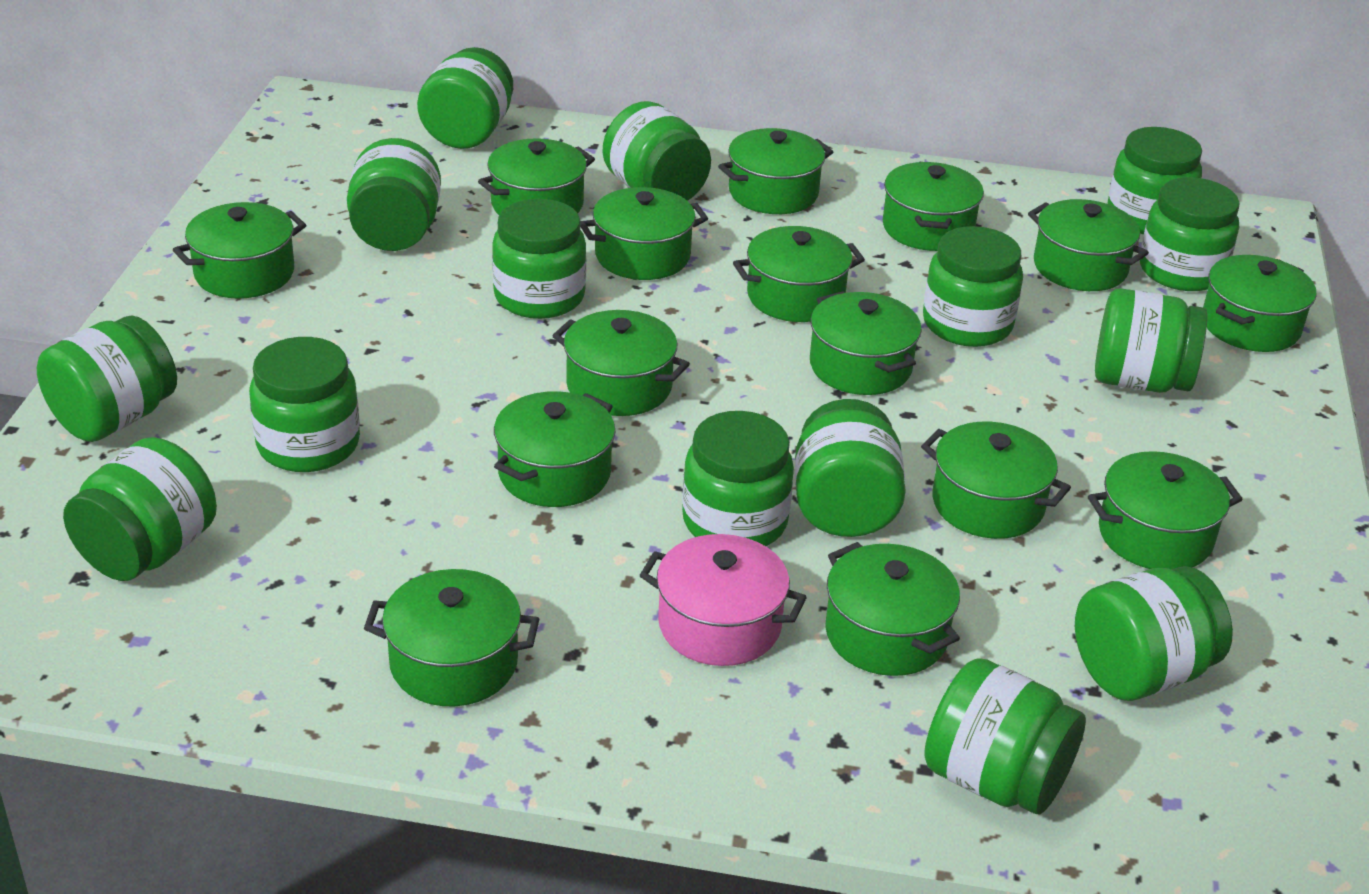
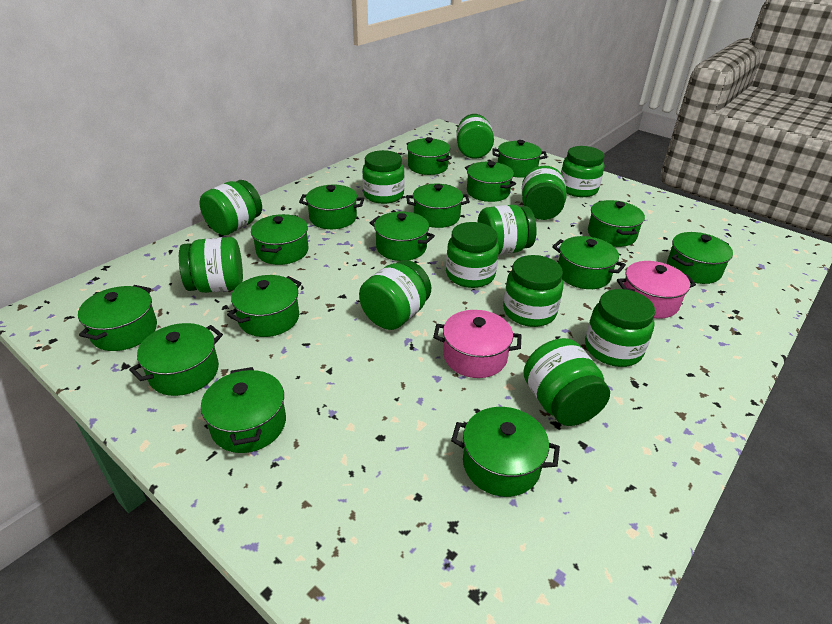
green jar: [37,316,177,442] [63,437,217,581] [249,337,360,472] [347,138,441,251] [417,47,513,149] [492,199,586,319] [603,101,711,201] [682,411,794,546] [795,399,906,537] [923,226,1023,347] [924,658,1086,814] [1075,566,1233,701] [1095,288,1207,393] [1107,127,1202,234] [1140,177,1240,291] = 15 -> [179,237,243,293] [199,180,262,235] [359,260,431,330] [362,150,405,204] [446,222,499,288] [456,114,494,159] [477,205,537,255] [503,255,563,327] [522,166,567,220] [523,338,610,426] [561,146,605,197] [585,289,655,367] = 12
pink pot: [640,534,807,666] = 1 -> [433,310,522,378] [617,261,696,319] = 2

